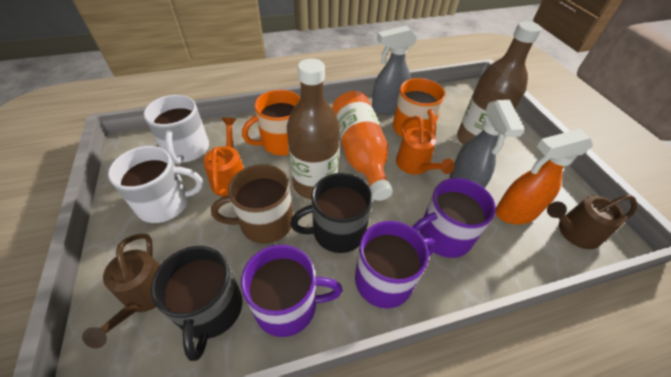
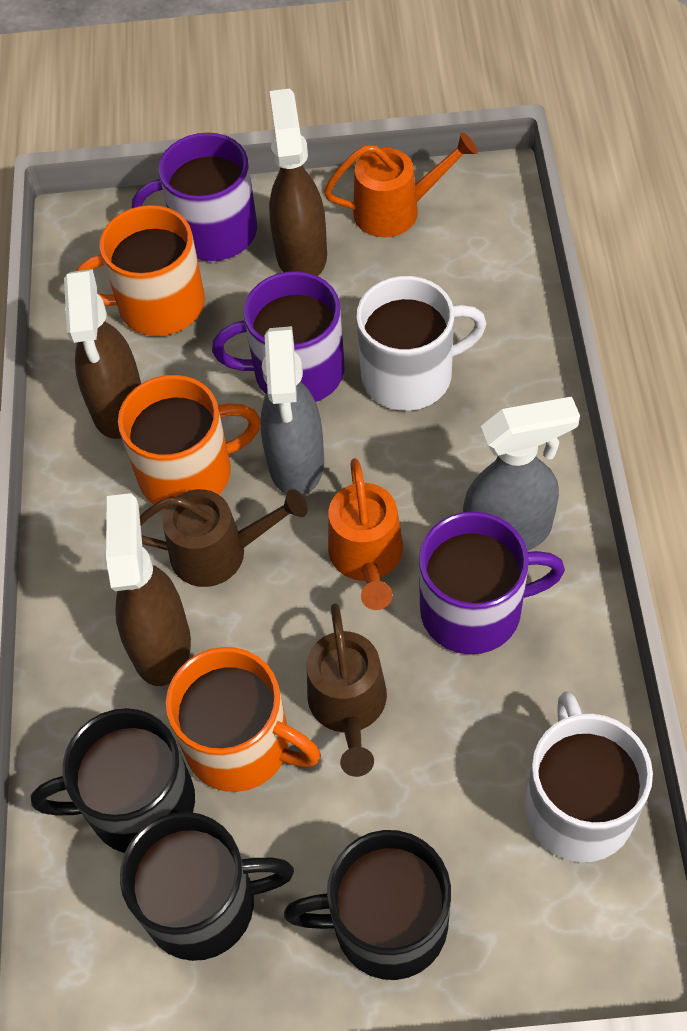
black mug: [151,246,243,361] [290,173,373,253] = 2 -> [31,708,195,853] [120,812,294,961] [284,830,451,980] = 3
brown bottle: [287,59,340,199] [457,21,542,145] = 2 -> none = 0
brown mug: [211,164,293,244] = 1 -> none = 0
brown spray bottle: none = 0 -> [64,269,141,439] [106,493,191,686] [269,88,327,276] = 3
orange bottle: [332,91,393,201] = 1 -> none = 0
orange mug: [242,90,300,155] [393,78,445,137] = 2 -> [76,205,205,336] [118,375,260,510] [166,647,321,792] = 3
orange spray bottle: [495,129,593,224] = 1 -> none = 0

